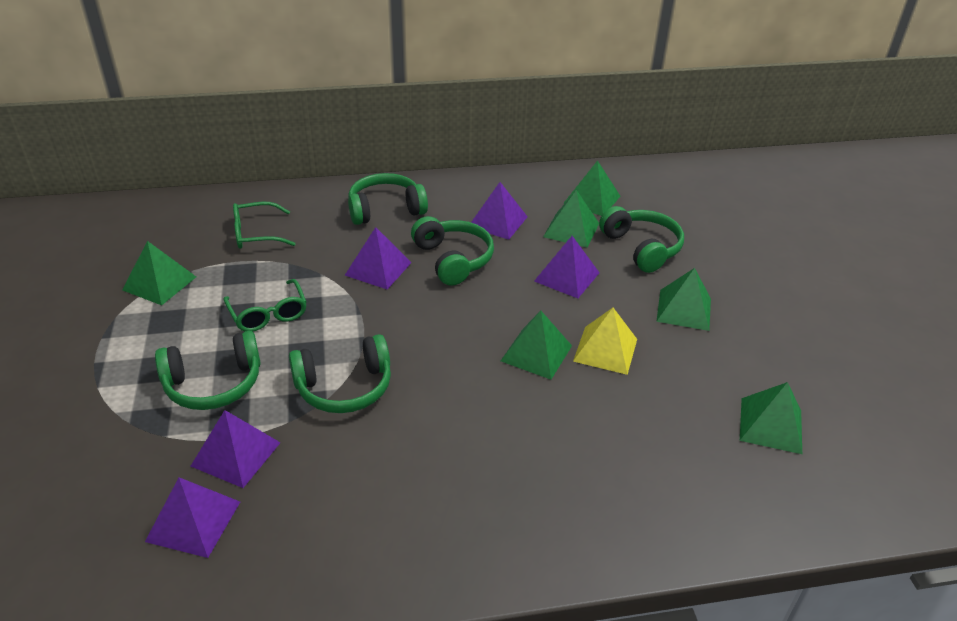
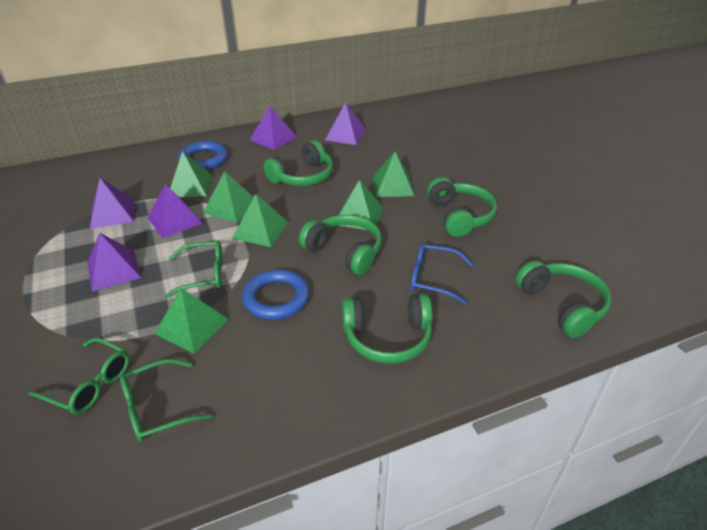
blue glasses: none = 0 -> [411,243,473,305] = 1
blue ring: none = 0 -> [178,141,228,170] [242,269,310,320] = 2
green glasses: [224,279,306,331] [233,202,295,249] = 2 -> [28,338,130,414] [120,359,213,442] [164,240,223,299] = 3
yellow pyramid: [573,308,637,375] = 1 -> none = 0

